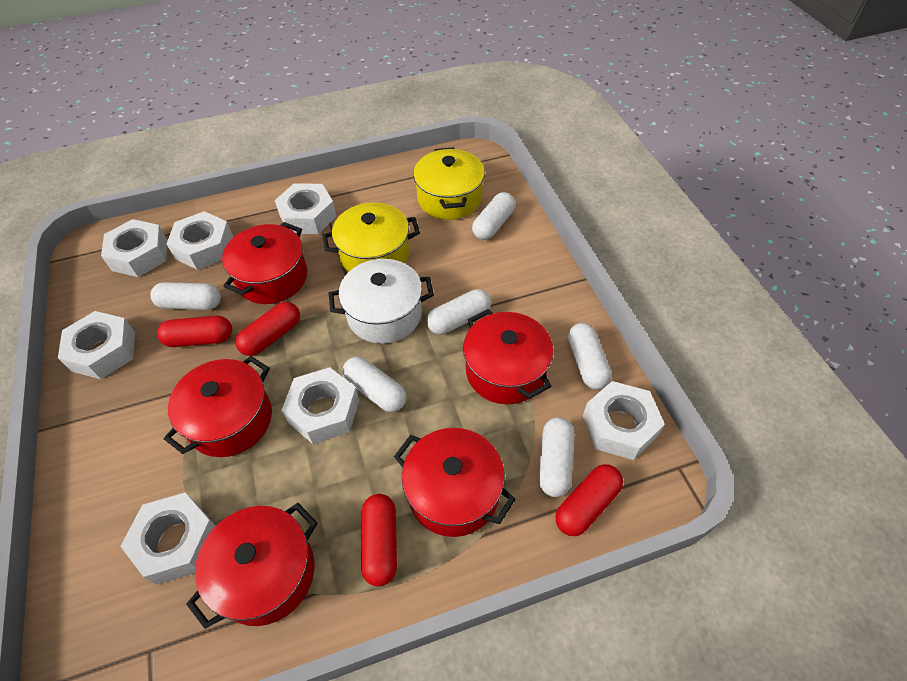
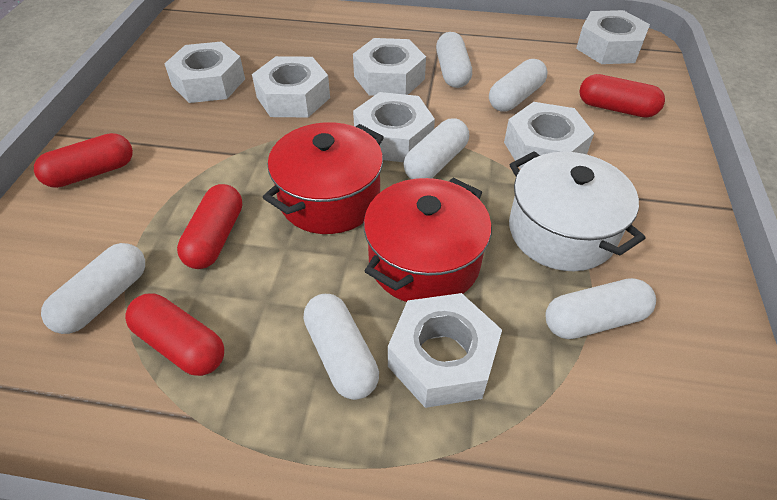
red pot: [164,356,272,457] [186,503,318,629] [222,222,307,304] [394,428,516,537] [463,309,553,405] = 5 -> [263,122,384,234] [364,178,492,302] = 2
yellow pot: [322,203,420,272] [413,147,485,220] = 2 -> none = 0

